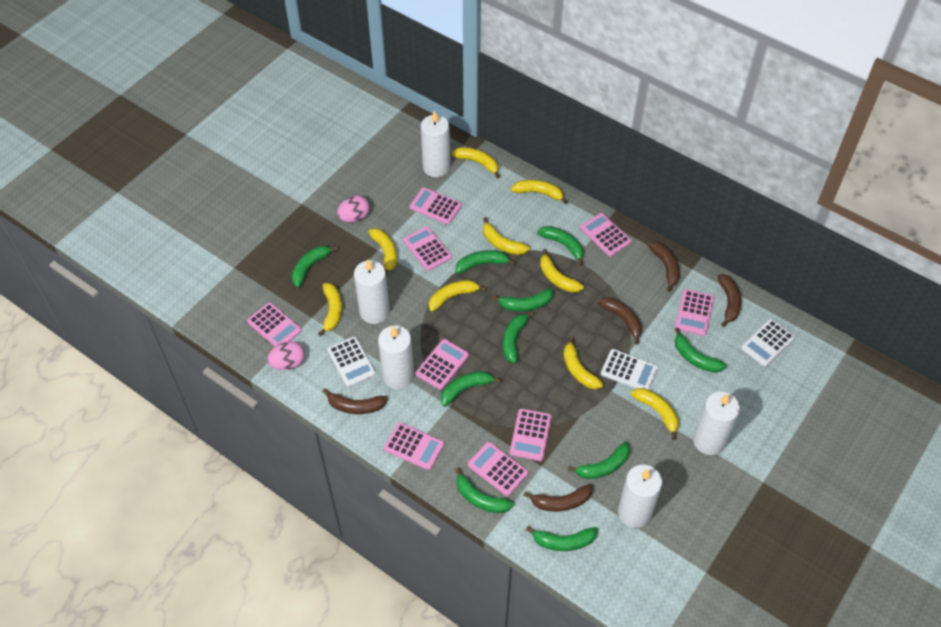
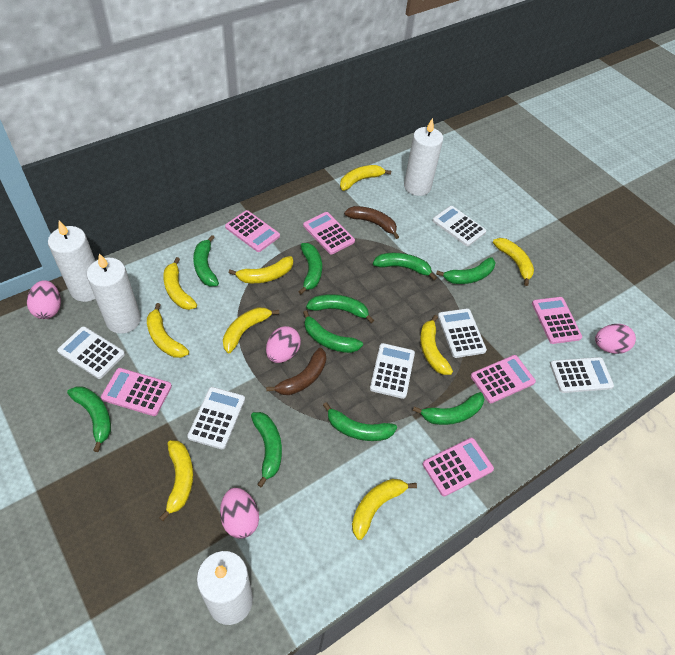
brown banana: [322,388,388,414] [524,484,593,512] [597,297,642,344] [648,242,680,292] [717,274,741,327] = 5 -> [266,348,326,395] [344,206,399,239] = 2
pink calculator: [247,302,302,347] [384,422,444,470] [403,226,452,271] [409,187,462,225] [416,339,469,390] [468,442,528,496] [510,408,552,461] [580,213,632,257] [675,289,714,336] = 9 -> [101,368,172,416] [225,210,280,252] [303,212,355,255] [423,438,494,497] [471,355,536,403] [532,297,582,344] = 6
pink egg: [267,341,305,370] [337,195,370,222] = 2 -> [27,280,61,319] [220,488,259,539] [266,326,301,363] [595,324,636,354] = 4
white calculator: [327,336,376,387] [601,349,658,390] [741,319,796,367] = 3 -> [57,326,125,379] [187,387,245,449] [370,343,415,399] [433,206,486,246] [438,308,487,358] [550,357,614,393] = 6
white candle: [354,260,390,324] [378,326,414,389] [421,110,450,177] [618,465,662,528] [693,391,740,455] = 5 -> [48,221,95,302] [87,253,141,334] [197,551,253,625] [404,118,443,196] = 4

